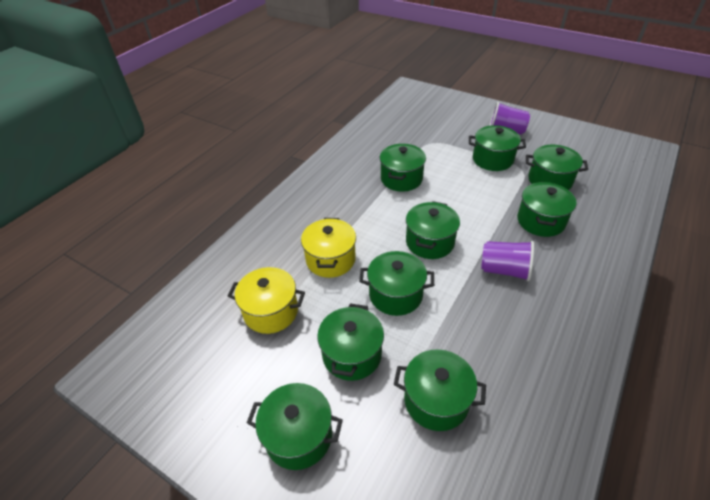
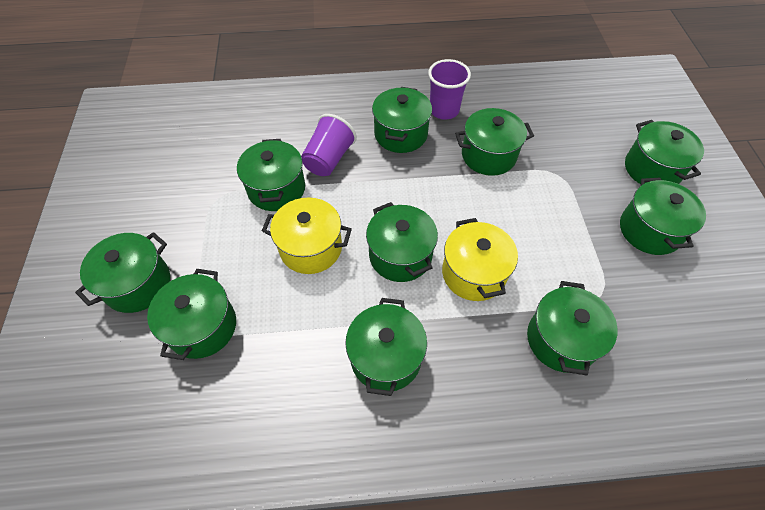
green pot: [247,383,343,470] [317,303,384,381] [359,251,434,316] [380,144,426,192] [394,349,486,431] [406,201,460,259] [469,125,526,171] [517,182,576,237] [526,145,588,190] = 9 -> [75,232,170,313] [147,269,236,360] [237,139,305,211] [345,298,427,396] [366,202,438,282] [372,87,432,153] [455,108,534,176] [527,281,618,375] [620,178,706,255] [625,120,704,184] = 10

